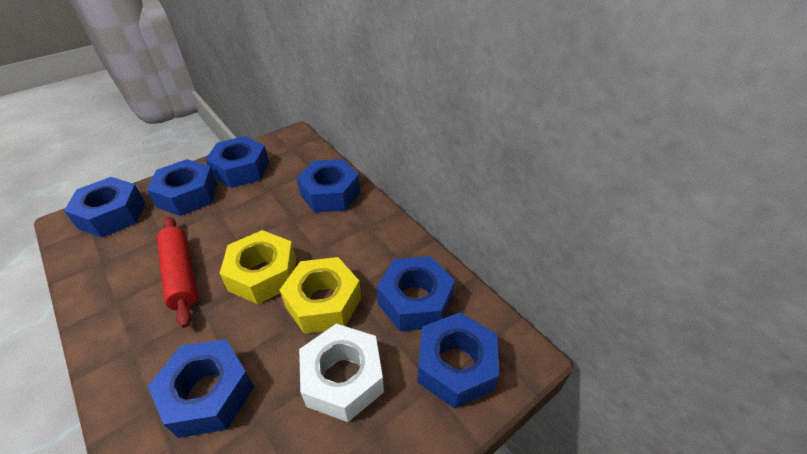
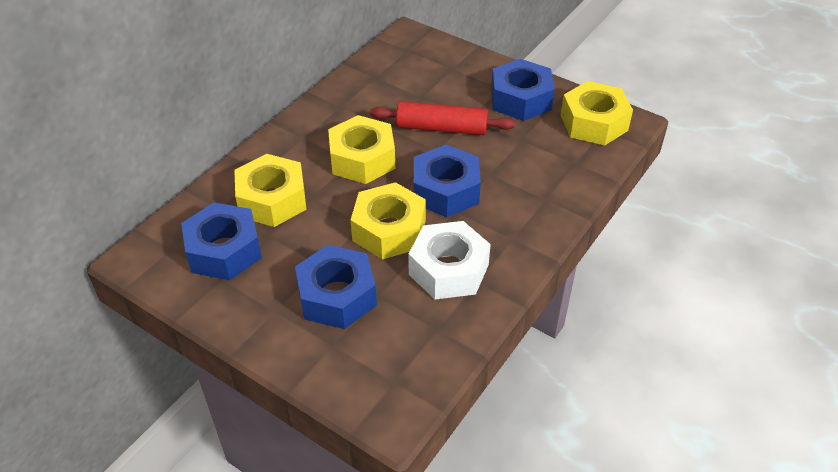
blue nut: [64,177,145,238] [147,159,217,216] [147,339,254,438] [205,136,269,188] [297,159,360,212] [377,256,455,331] [417,312,499,409] = 7 -> [181,202,262,280] [295,245,377,329] [414,145,481,217] [491,59,555,121] = 4
yellow nut: [220,230,296,304] [280,257,361,334] = 2 -> [234,154,307,227] [328,115,395,184] [351,182,426,259] [560,81,633,145] = 4

